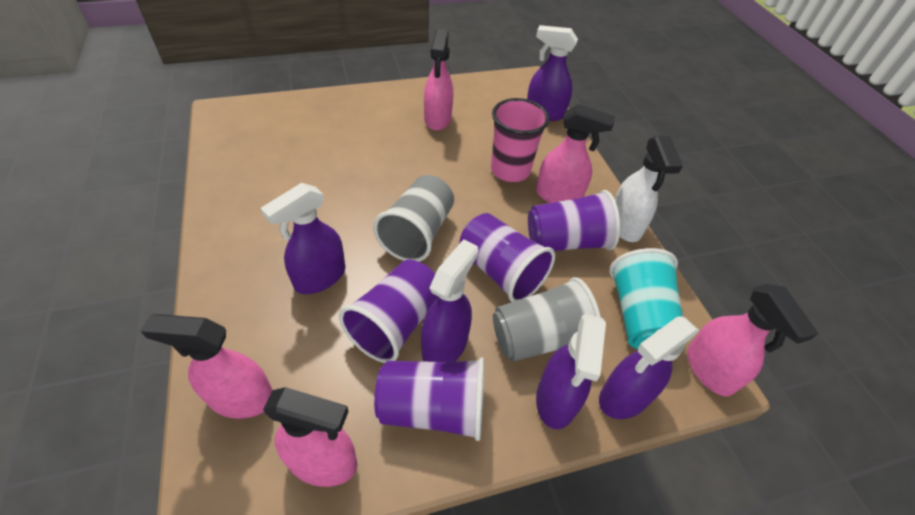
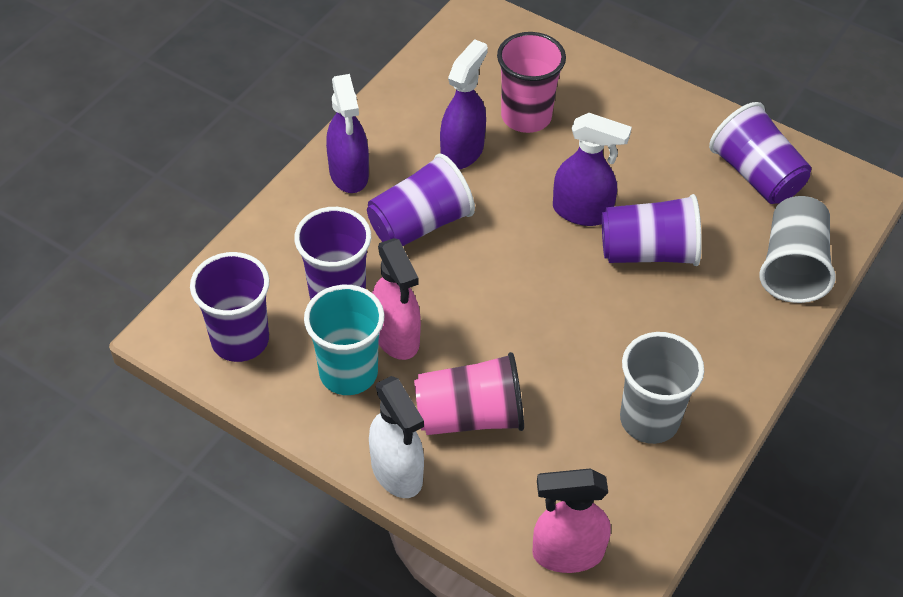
pink cup: [491,98,549,182] = 1 -> [414,352,524,435] [497,32,566,133] = 2
pink spray bottle: [141,314,273,419] [263,387,357,487] [424,29,453,130] [536,104,615,203] [687,284,819,397] = 5 -> [372,238,421,360] [532,468,611,573] = 2
purple cup: [339,260,438,363] [374,357,485,441] [459,213,555,302] [528,190,620,251] = 4 -> [190,252,270,362] [294,207,371,300] [367,153,475,246] [602,194,702,266] [709,102,811,204] = 5
purple spray bottle: [261,183,345,294] [421,239,478,362] [527,25,578,121] [536,314,606,429] [599,316,699,419] = 5 -> [326,74,369,193] [440,39,488,170] [553,113,632,226] = 3

